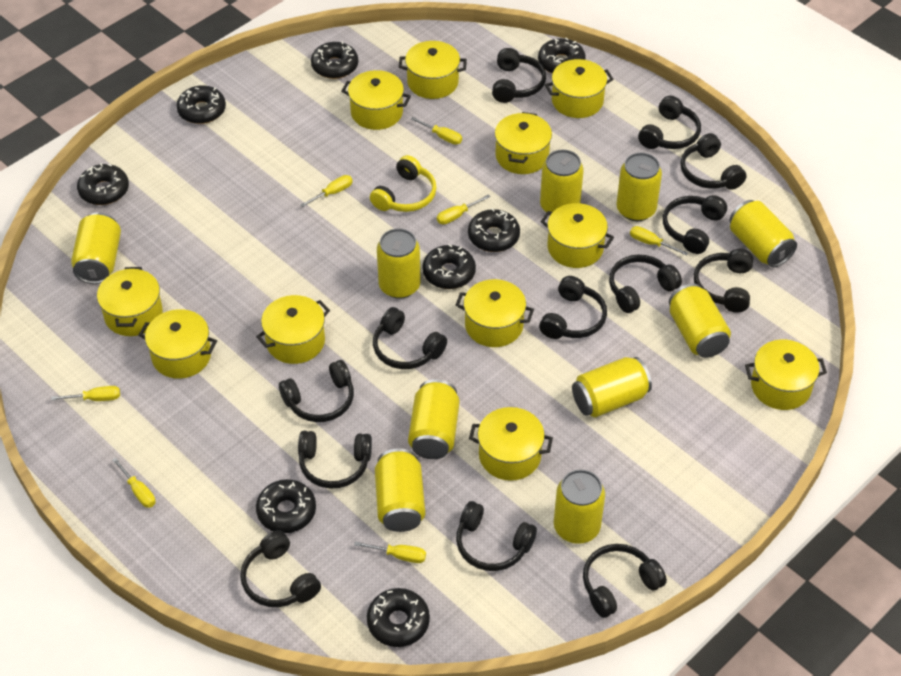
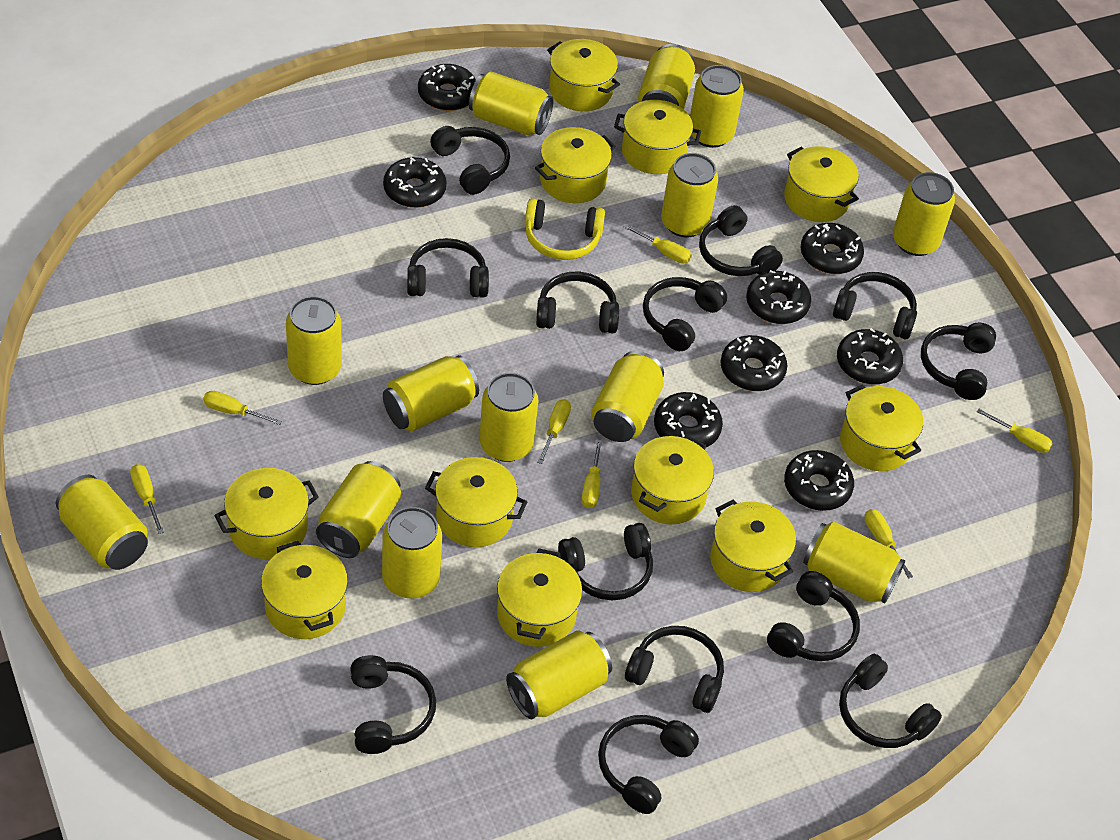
yellow can: [71,212,121,284] [375,448,425,532] [377,228,421,299] [408,379,460,459] [540,150,584,215] [554,469,605,544] [572,357,652,418] [617,153,662,221] [669,284,731,358] [730,200,797,267] = 10 -> [56,475,148,570] [286,296,342,385] [316,461,401,558] [382,507,442,598] [383,355,479,431] [469,71,554,135] [479,373,539,462] [506,630,612,719] [591,351,664,442] [638,44,695,109] [661,153,718,237] [690,65,744,148] [803,522,905,604] [893,172,955,256] = 14

